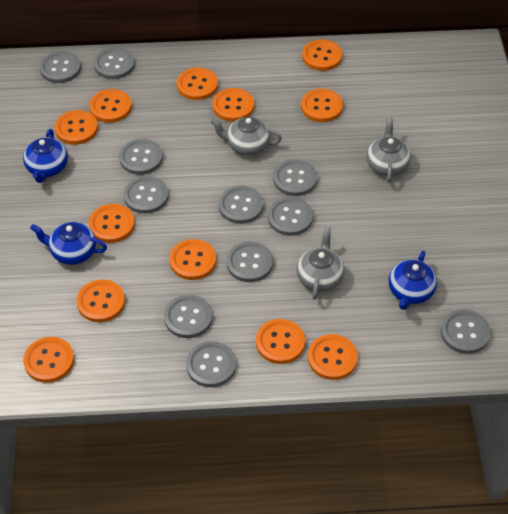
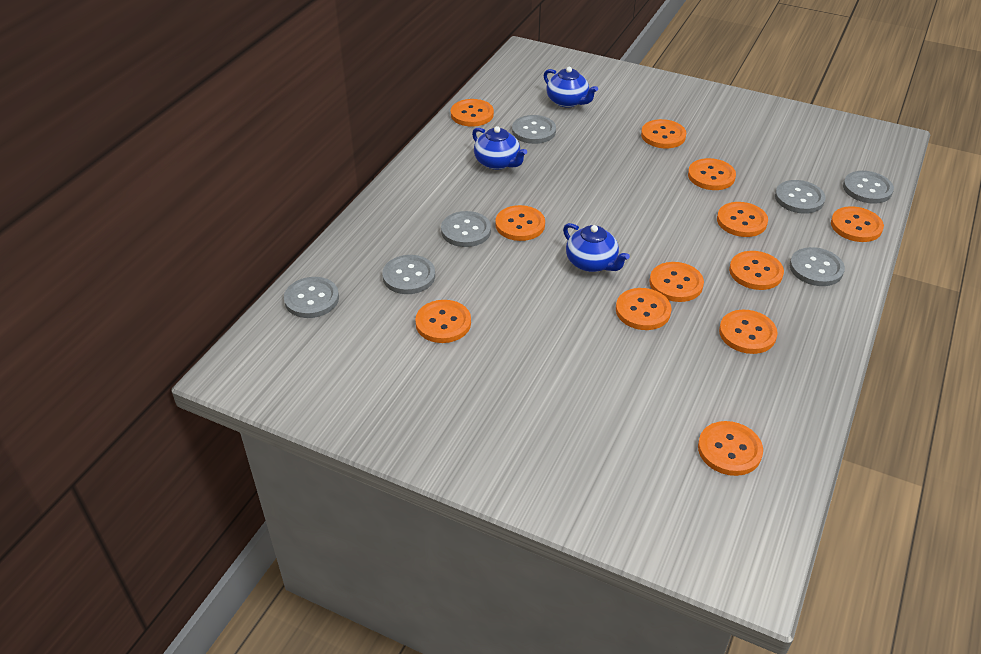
grey button: [40,51,81,83] [94,47,135,79] [119,139,163,175] [124,176,169,214] [164,295,213,338] [186,341,236,387] [218,186,263,224] [226,241,273,282] [268,197,313,236] [273,159,317,196] [441,309,491,354] = 11 -> [284,277,339,318] [382,255,435,294] [441,211,491,247] [512,115,556,144] [775,180,825,214] [790,247,845,286] [843,171,894,204] = 7
grey teapot: [211,117,282,156] [296,227,345,300] [366,117,411,183] = 3 -> none = 0

